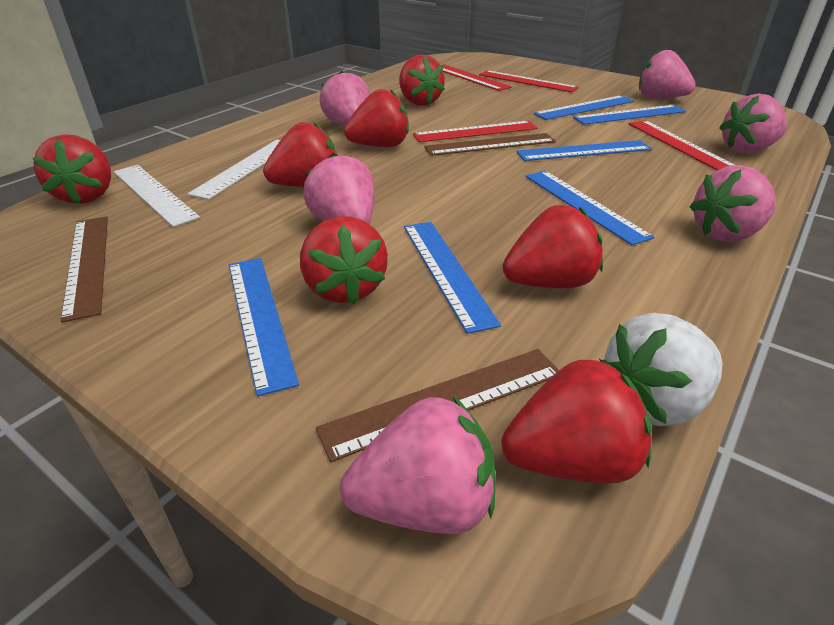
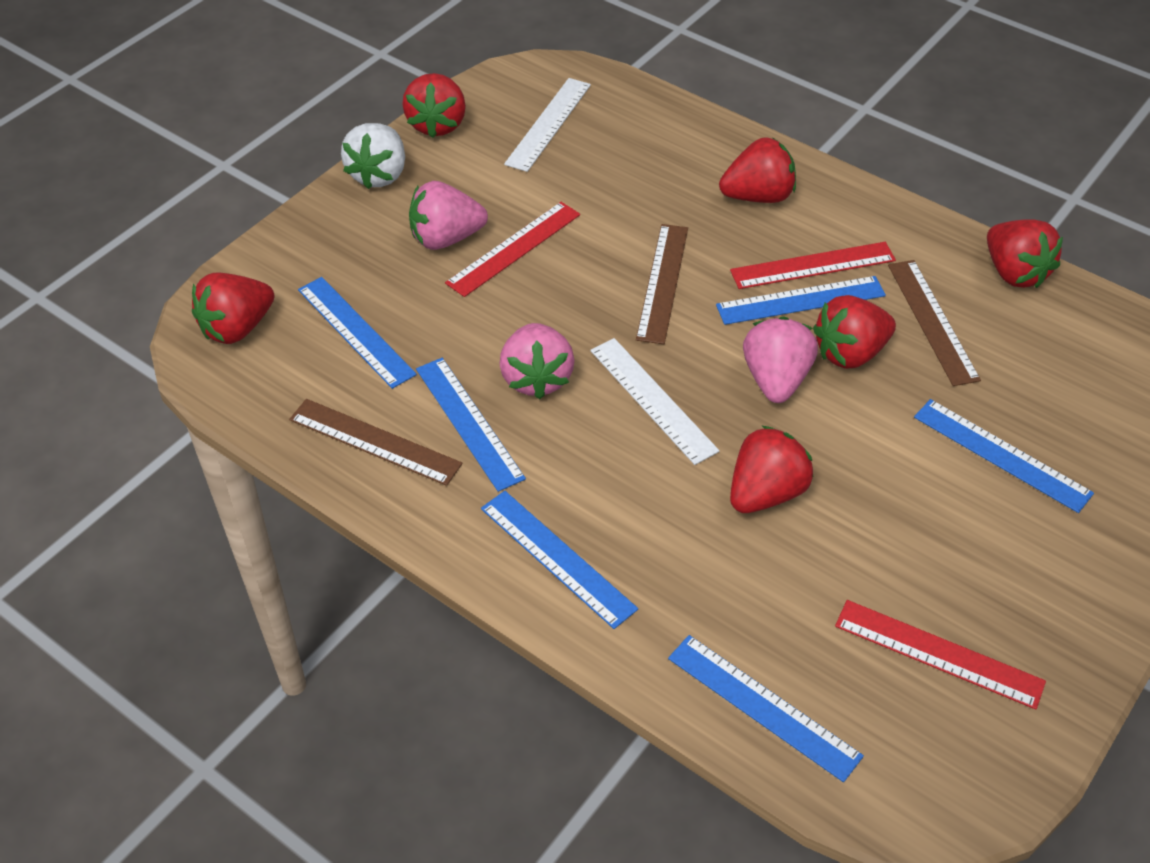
pink strawberry: [303,153,375,224] [319,71,370,126] [340,397,496,534] [639,49,696,98] [690,165,776,242] [719,93,787,154] = 6 -> [409,181,488,250] [500,323,575,399] [743,316,818,403] = 3
red ruler: [413,121,538,142] [441,64,511,91] [479,70,579,92] [628,120,735,170] = 4 -> [445,202,580,297] [730,242,896,289] [835,600,1046,710] = 3
red strawberry: [33,134,111,204] [263,122,337,187] [300,217,388,305] [344,89,409,147] [399,55,445,106] [501,359,652,484] [503,205,603,288] = 7 -> [192,273,274,344] [402,73,466,138] [719,138,796,203] [730,425,813,513] [813,295,896,369] [987,219,1063,288] = 6

